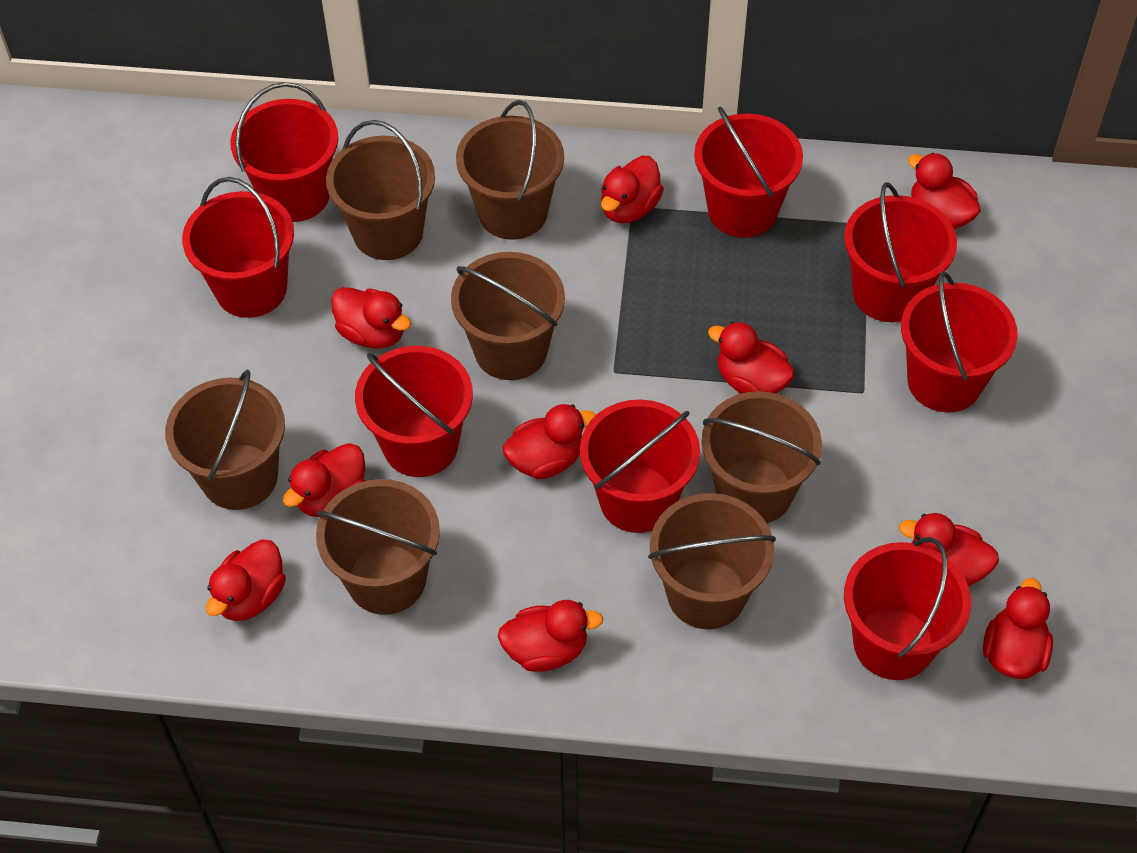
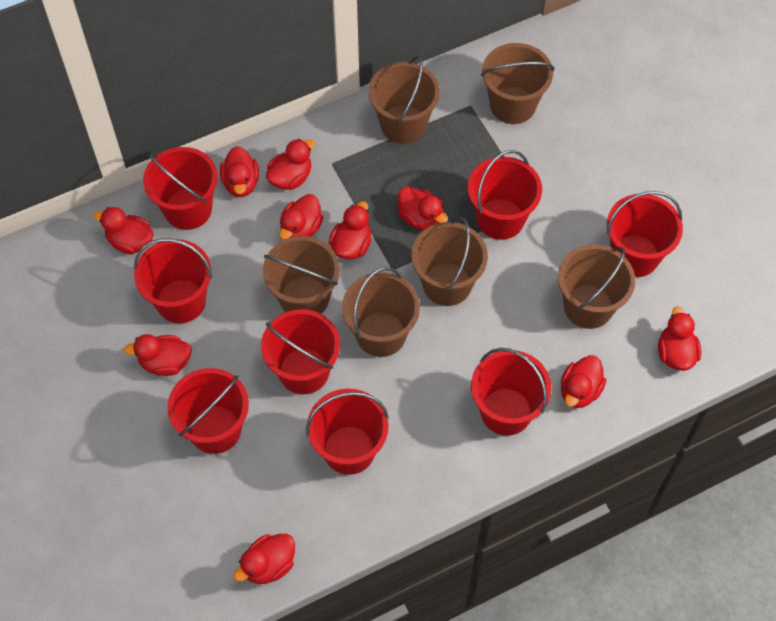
brown bucket: [165,370,285,510] [316,479,440,615] [326,120,435,260] [451,252,565,380] [456,100,564,240] [648,493,776,629] [701,391,822,523] = 7 -> [263,236,340,314] [342,267,420,357] [368,56,440,144] [411,217,488,306] [481,43,554,124] [558,244,635,329] = 6

